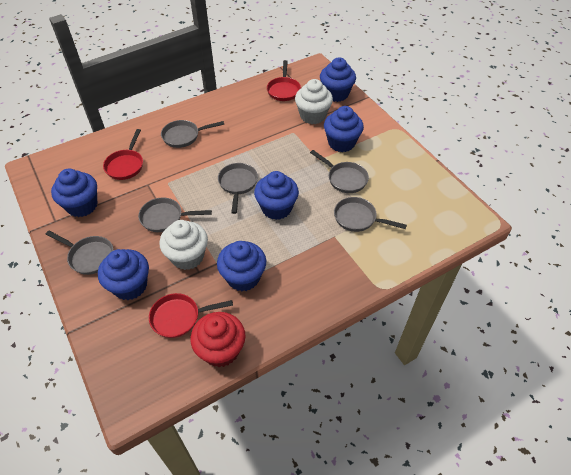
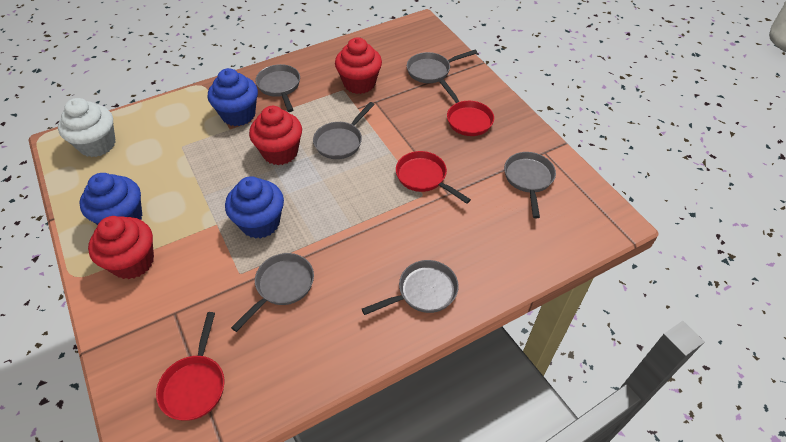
blue cupcake: [51,169,97,217] [98,249,149,300] [217,241,266,291] [254,171,299,220] [320,58,356,102] [324,106,364,152] = 6 -> [79,173,142,225] [208,68,258,126] [225,176,284,239] = 3
red cupcake: [191,312,245,367] = 1 -> [88,216,154,279] [249,106,302,165] [335,37,382,94] = 3
white cupcake: [159,220,208,270] [295,79,333,124] = 2 -> [58,98,116,157] = 1

